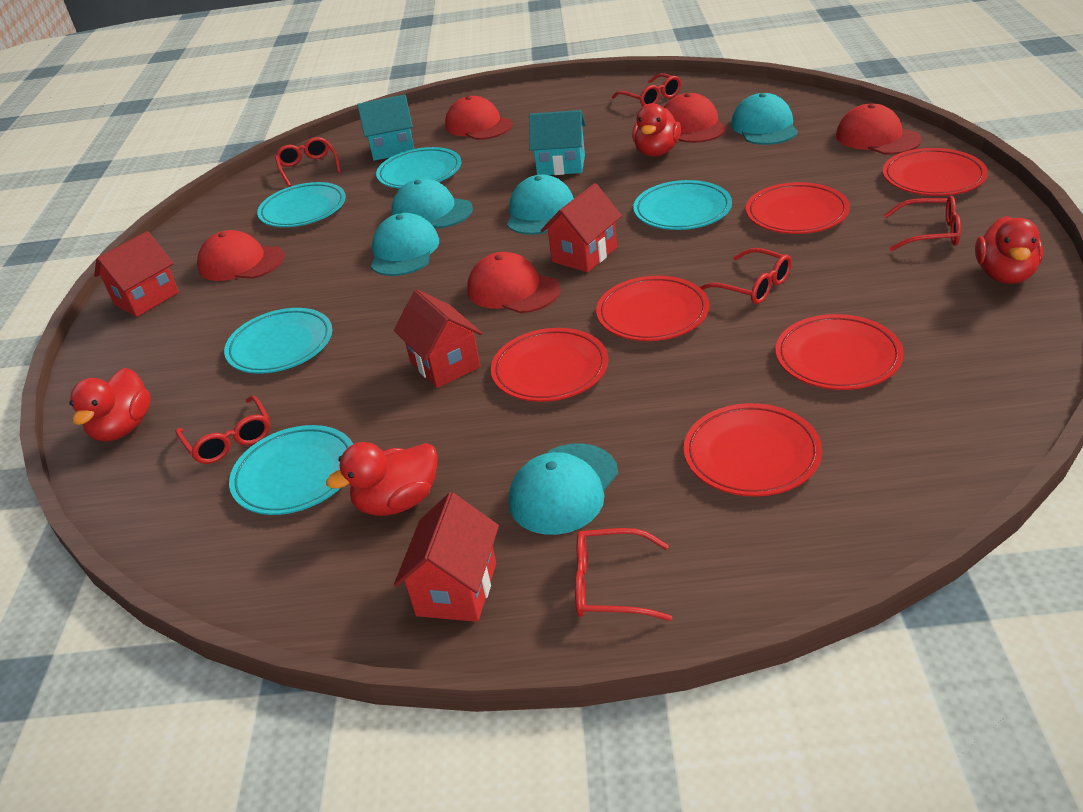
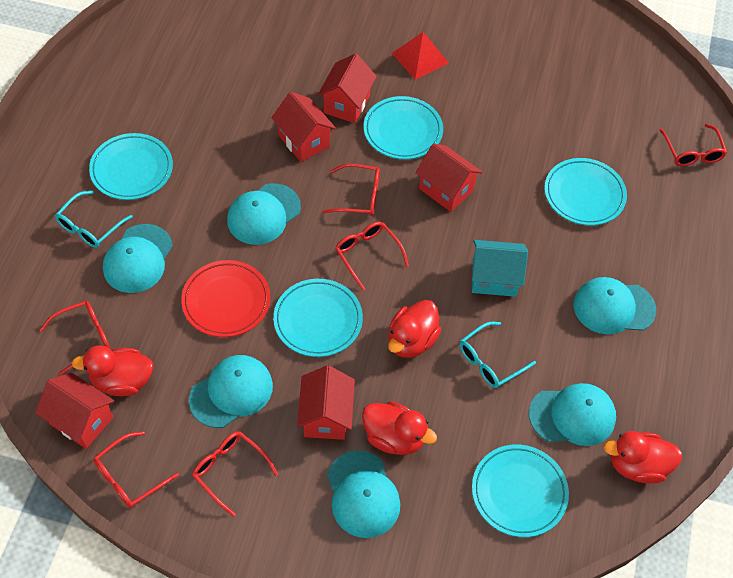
red cap: [197,230,285,281] [445,96,513,140] [467,252,560,313] [663,93,727,143] [836,103,922,155] = 5 -> none = 0
red house: [94,231,179,317] [394,290,482,388] [394,493,499,622] [541,183,622,272] = 4 -> [35,373,114,449] [271,92,336,162] [297,365,355,440] [318,53,377,123] [415,143,482,212] = 5
red plate: [491,328,608,402] [596,276,709,341] [684,403,822,497] [746,182,850,234] [775,314,904,390] [882,148,988,196] = 6 -> [181,260,271,337] = 1
red pyramid: none = 0 -> [392,32,449,80] = 1
turquoise cap: [371,213,439,276] [392,178,473,229] [507,175,574,235] [509,444,618,535] [731,93,798,145] = 5 -> [103,224,173,293] [189,355,273,428] [227,183,301,245] [327,450,400,538] [529,383,616,446] [573,277,656,334] = 6
turquoise glasses: none = 0 -> [55,191,132,248] [459,322,536,388] = 2
turquoise house: [357,95,414,161] [529,110,586,175] = 2 -> [472,240,528,297] = 1

